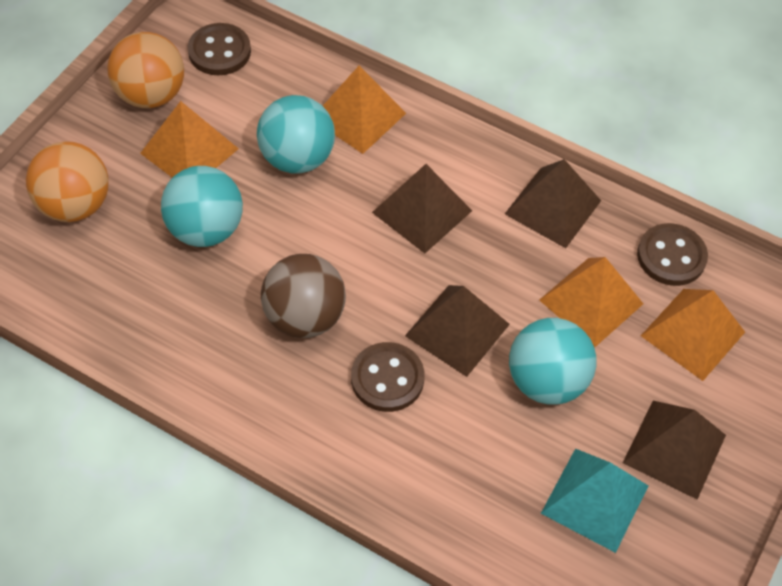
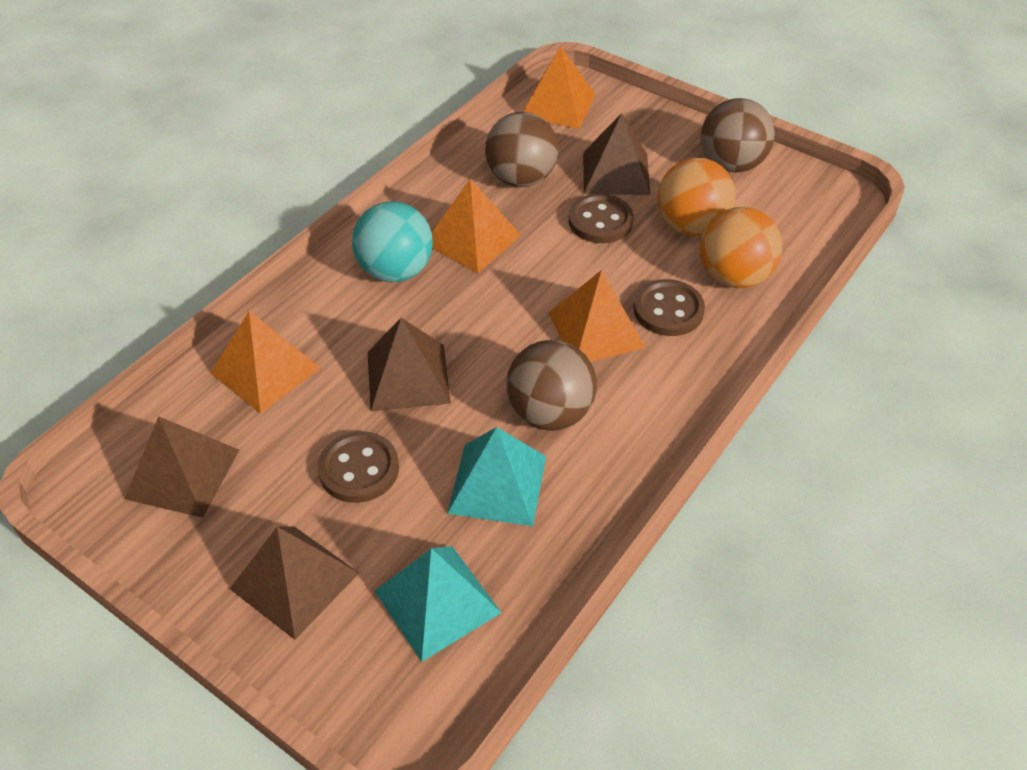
brown ball: [261,254,346,338] = 1 -> [485,112,558,187] [506,340,597,431] [701,98,774,172] = 3
turquoise ball: [161,166,243,247] [257,95,335,174] [509,318,596,405] = 3 -> [352,201,433,282] = 1
turquoise pyramid: [541,448,648,553] = 1 -> [375,546,501,662] [447,427,546,526] = 2

